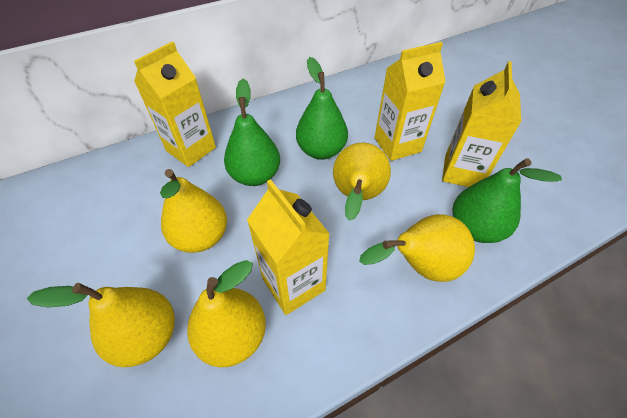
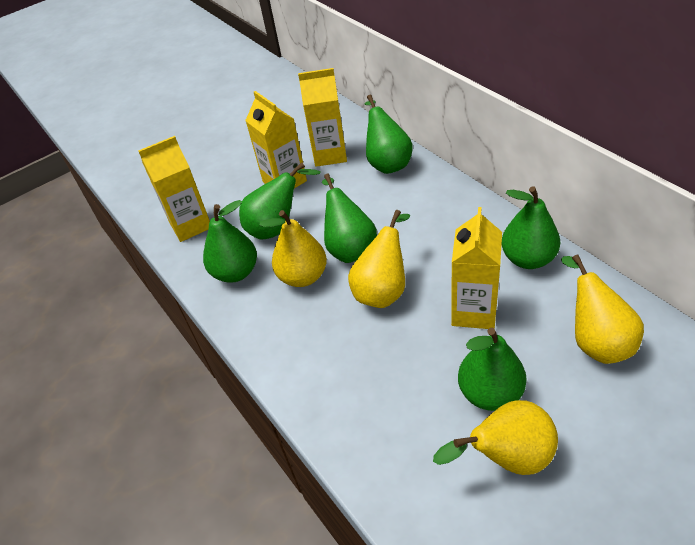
green pear: [224,79,280,186] [296,57,348,160] [453,158,562,243] = 3 -> [203,200,257,283] [239,162,320,239] [322,174,377,263] [365,95,413,174] [458,328,527,411] [502,187,560,269] = 6
yellow pear: [27,283,175,367] [160,169,227,253] [187,260,266,367] [333,143,391,221] [359,214,475,282] = 5 -> [260,210,327,287] [348,210,410,308] [433,400,558,475] [561,254,644,364] = 4

